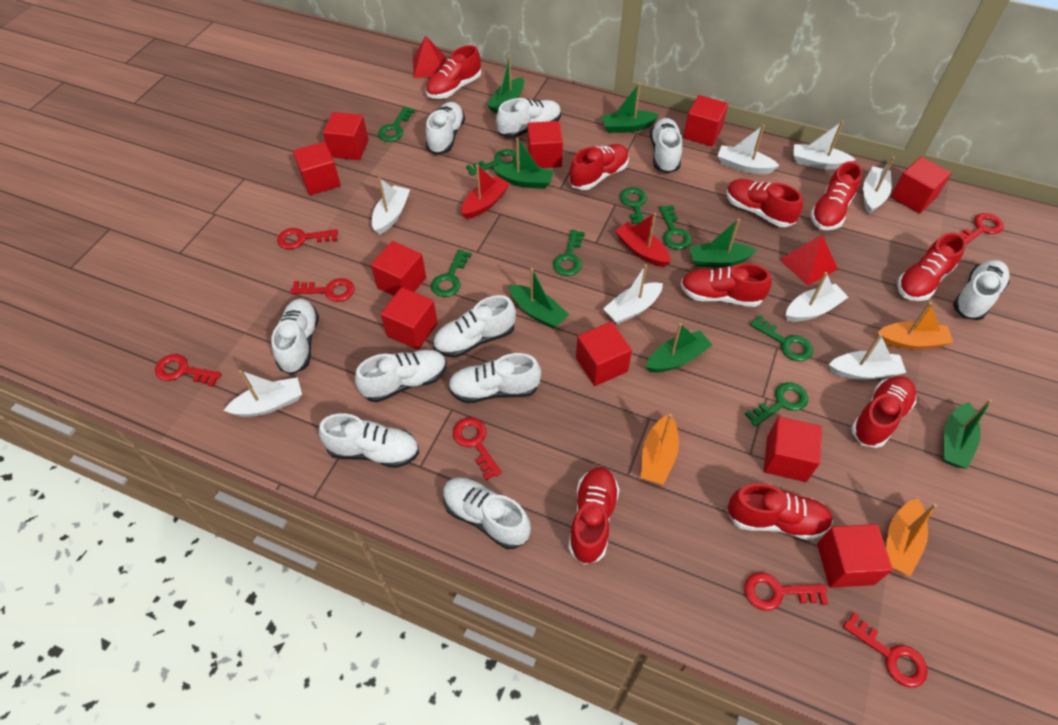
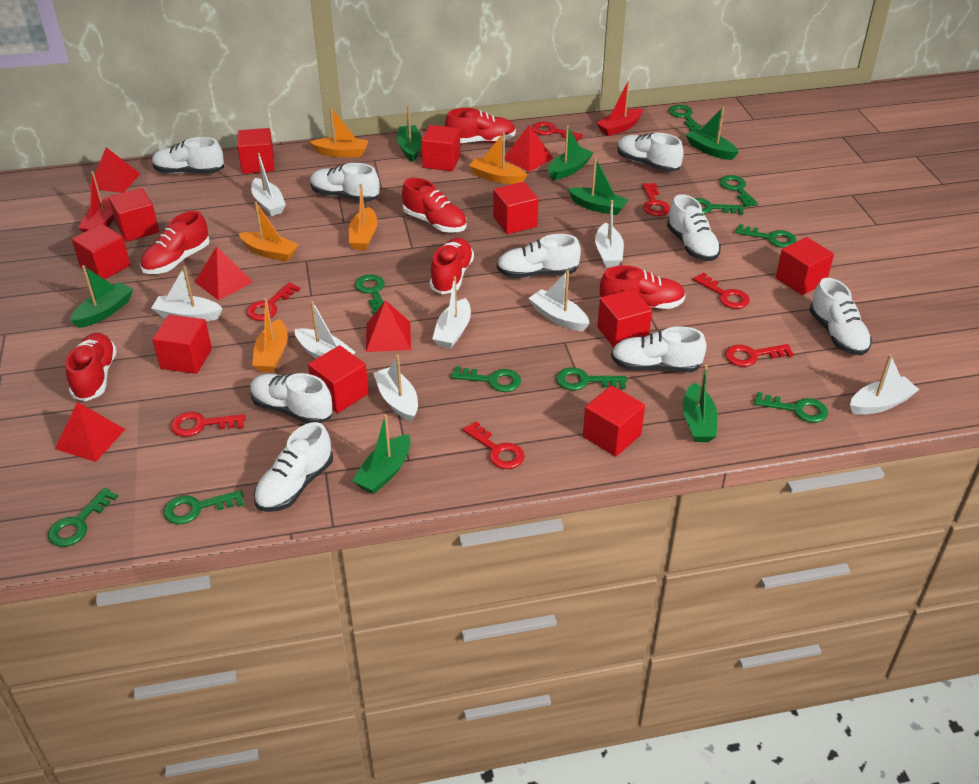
green key: [378,107,415,142] [431,249,472,297] [466,149,520,176] [553,230,585,276] [620,187,647,225] [659,205,692,250] [745,382,808,427] [750,315,813,361] = 8 -> [48,488,118,547] [163,490,244,524] [355,274,385,315] [451,366,521,392] [556,367,627,390] [669,105,702,131] [694,198,744,215] [719,175,758,207] [735,224,797,248] [754,392,828,423] = 10
orange boat: [641,414,679,485] [877,302,953,349] [886,498,937,576] = 3 -> [238,202,299,262] [252,298,288,372] [310,106,369,157] [349,184,378,250] [469,132,527,184] = 5
red pyramid: [413,36,446,78] [779,235,838,286] = 2 -> [55,402,125,462] [89,147,140,193] [195,246,253,300] [366,300,411,352] [505,125,553,172] = 5
red shoe: [426,45,481,99] [568,467,620,565] [569,144,629,190] [680,263,772,307] [726,179,803,227] [727,483,833,540] [810,161,862,230] [851,376,916,448] [897,233,966,301] = 9 -> [65,333,117,401] [140,211,210,274] [402,178,467,233] [430,238,474,294] [445,108,516,143] [600,265,686,309] = 6
white shoe: [271,299,319,375] [319,413,419,468] [355,350,447,402] [426,102,465,155] [433,295,516,358] [443,478,531,549] [448,353,541,403] [496,98,561,138] [650,118,682,173] [953,260,1010,320] = 10 -> [152,137,224,174] [250,373,333,424] [254,422,333,512] [310,163,380,202] [497,234,581,278] [611,326,706,372] [617,133,684,172] [667,194,721,261] [809,278,872,355] = 9

